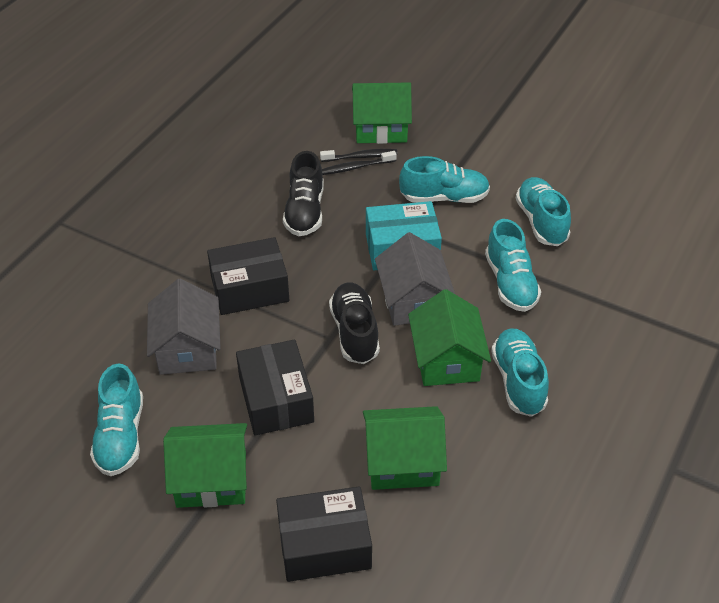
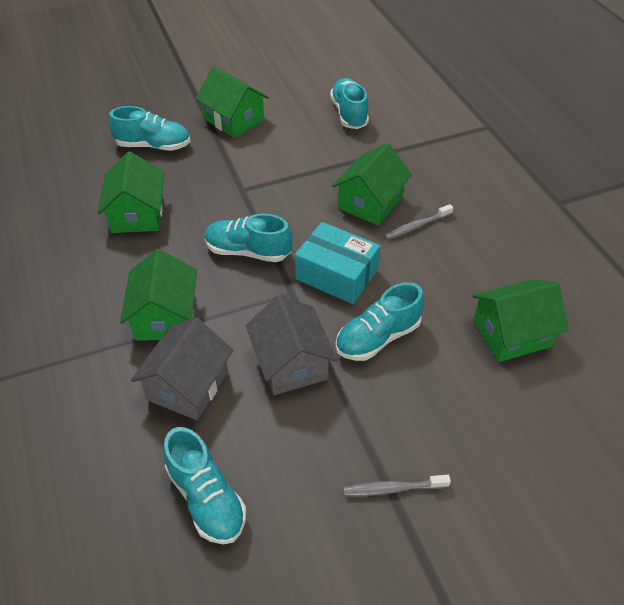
black box: [207,237,289,315] [236,340,314,436] [276,487,372,582] = 3 -> none = 0
black shoe: [283,151,324,236] [329,282,380,364] = 2 -> none = 0
black toothbrush: [320,149,398,162] [322,151,397,175] = 2 -> none = 0
green house: [163,423,247,508] [352,82,412,144] [363,406,447,490] [408,289,491,386] = 4 -> [97,152,164,233] [120,249,197,341] [195,66,269,138] [332,143,412,225] [472,279,569,362] = 5
grey toothbrush: none = 0 -> [343,475,451,496] [384,204,453,240] = 2

